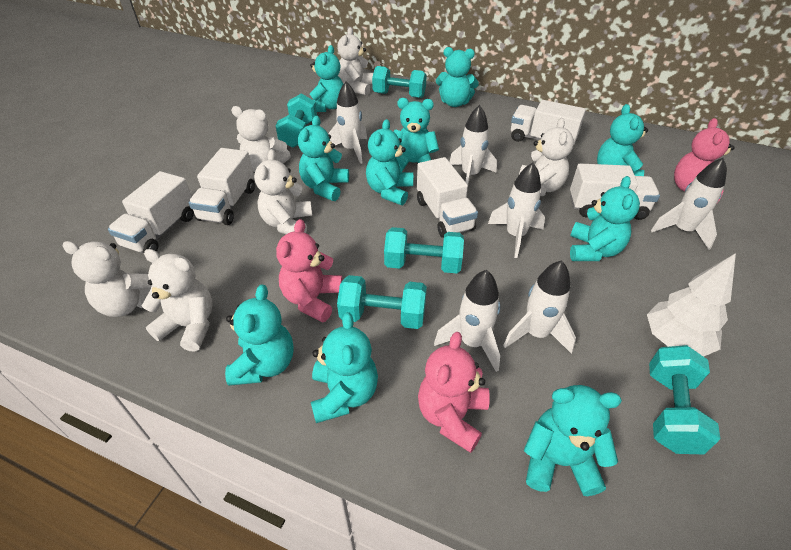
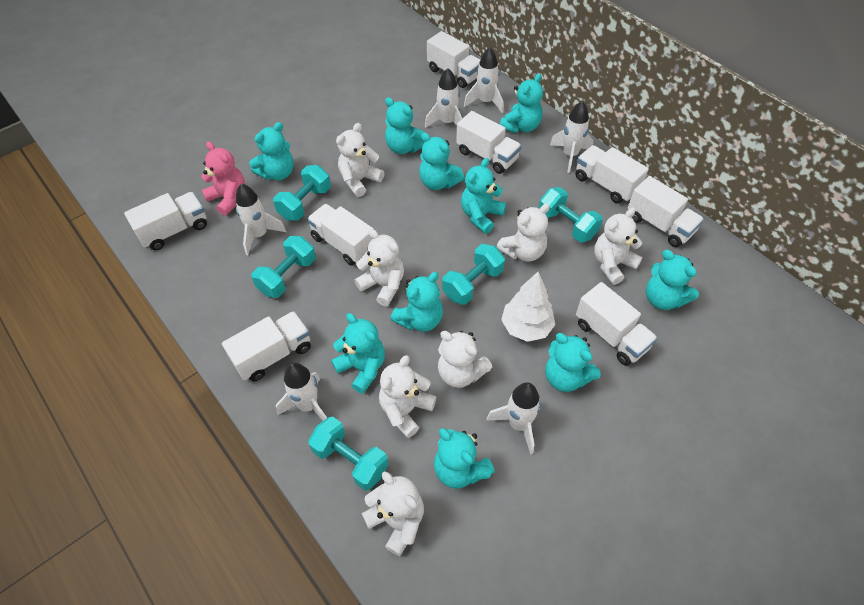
pink teddy bear: [276,219,343,323] [418,332,490,453] [674,118,734,203] = 3 -> [201,141,245,216] = 1
white teddy bear: [63,241,152,317] [142,249,213,352] [231,106,291,172] [254,149,312,234] [337,27,373,95] [519,118,574,196] = 6 -> [336,123,384,197] [354,229,404,306] [361,472,424,556] [379,355,436,438] [438,331,492,388] [497,203,550,262] [594,208,643,285] = 7
white truck: [108,171,194,253] [189,148,255,225] [417,157,478,238] [511,100,586,146] [570,164,660,220] = 5 -> [124,192,207,250] [222,311,311,382] [307,204,373,266] [427,31,480,88] [456,111,522,174] [575,145,649,203] [576,282,658,366] [628,176,704,247] = 8

